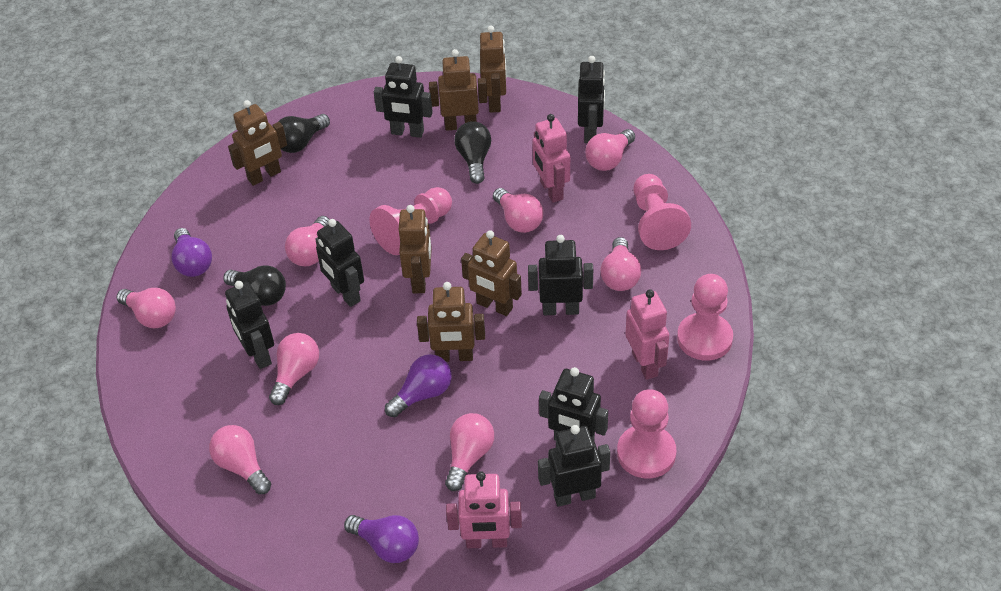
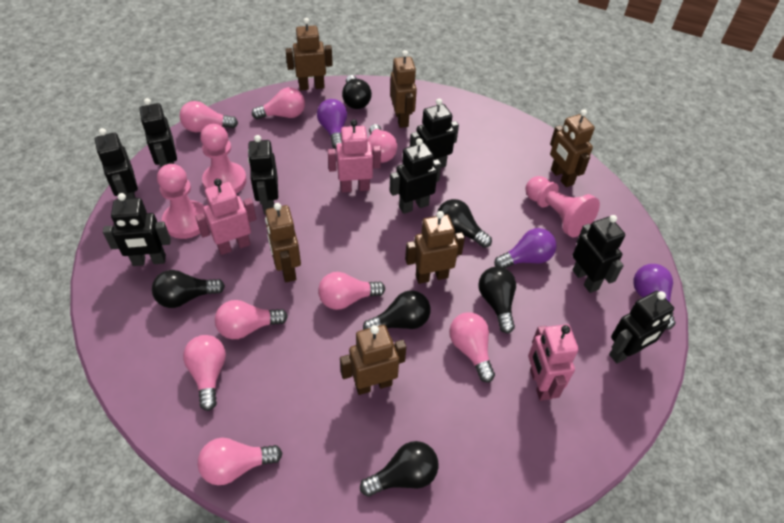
black light bulb: [223,265,286,306] [278,114,330,153] [454,121,491,184] = 3 -> [152,270,225,308] [342,75,372,109] [360,441,438,497] [363,290,430,330] [437,199,492,248] [478,267,516,334] = 6
black robot: [225,281,274,369] [315,219,364,307] [374,56,433,138] [528,235,593,315] [538,425,610,507] [539,367,608,441] [578,56,605,143] = 7 -> [95,128,138,199] [103,193,171,266] [139,98,177,167] [248,135,278,215] [390,138,441,214] [410,99,459,168] [573,215,625,293] [609,291,674,364] = 8
pink pawn: [369,187,452,255] [617,389,677,478] [634,174,691,250] [677,274,733,361] = 4 -> [157,164,208,239] [200,124,247,194] [525,176,600,237] = 3

